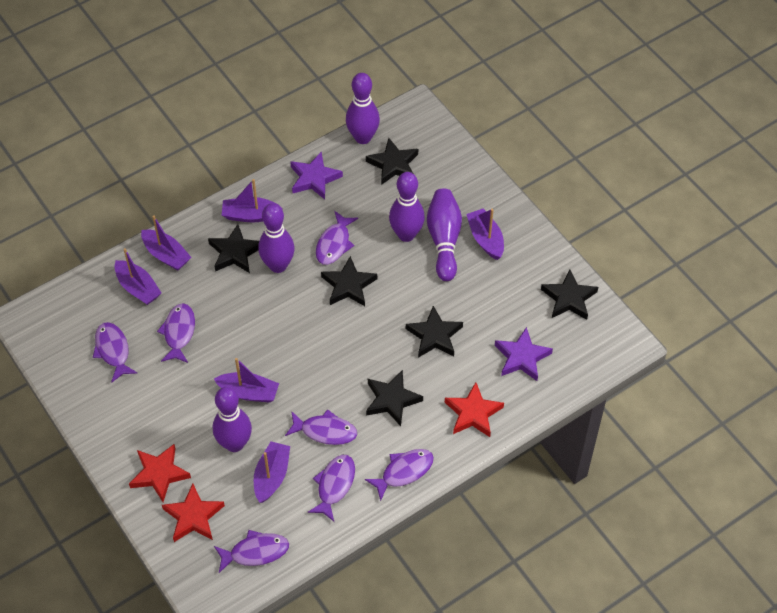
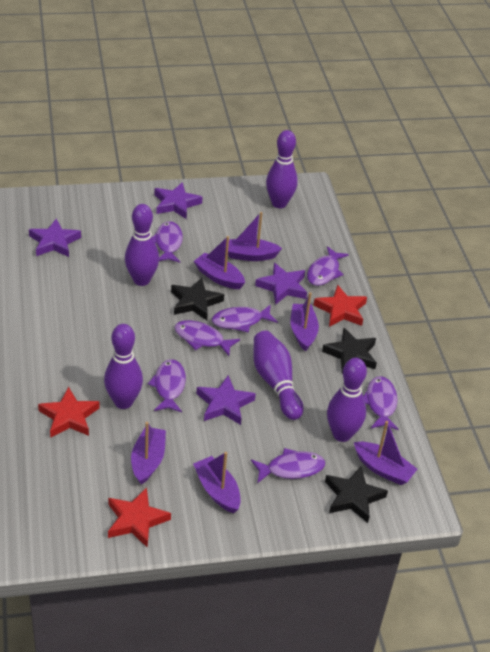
black star: [208,224,259,273] [321,256,377,306] [366,138,418,185] [366,370,423,426] [406,306,463,358] [541,269,598,320] = 6 -> [171,277,224,320] [322,328,377,374] [325,466,388,523] = 3
purple star: [290,152,343,199] [495,327,553,381] = 2 -> [29,219,81,257] [154,182,203,219] [196,375,256,425] [255,263,307,305] = 4

